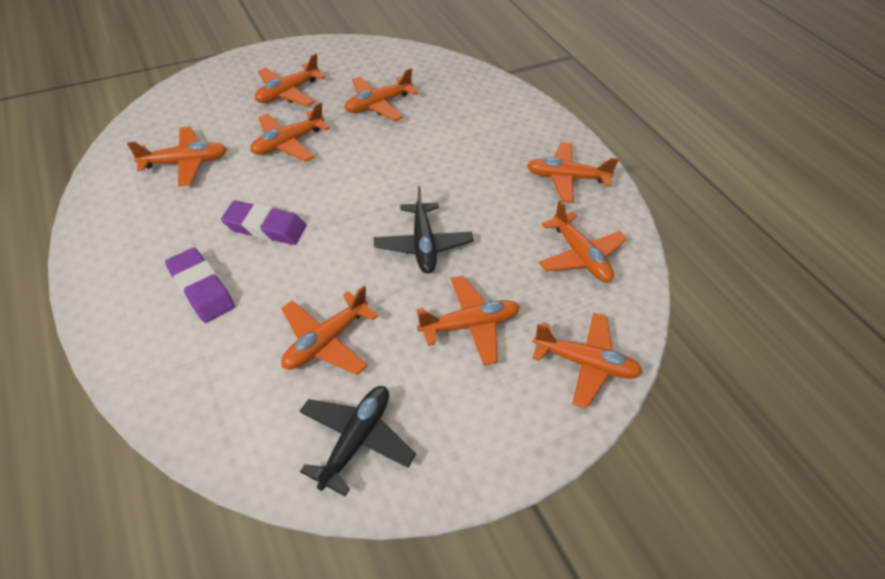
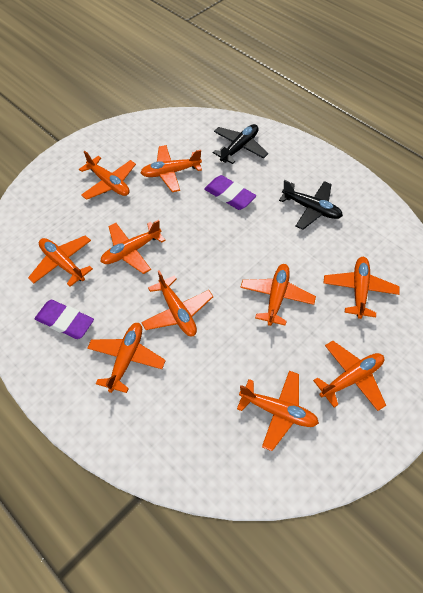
orange plane: [127,127,227,187] [250,102,330,162] [255,53,326,107] [281,286,378,375] [344,68,418,121] [416,276,520,366] [527,142,619,203] [532,313,643,409] [539,200,627,282] = 9 -> [28,235,93,287] [79,151,136,200] [87,323,166,393] [100,220,166,274] [140,145,202,192] [141,271,213,336] [237,371,319,451] [240,264,316,326] [313,341,386,411] [323,257,399,319] = 10

